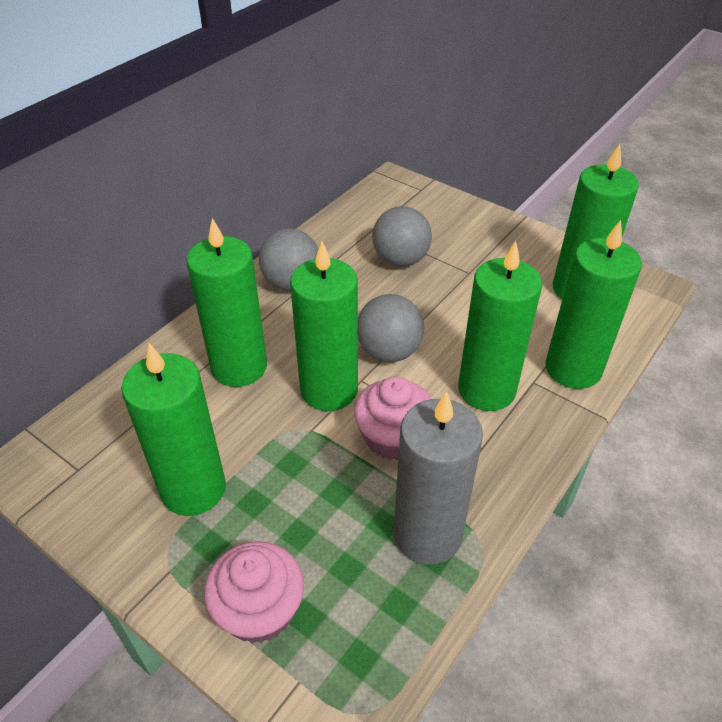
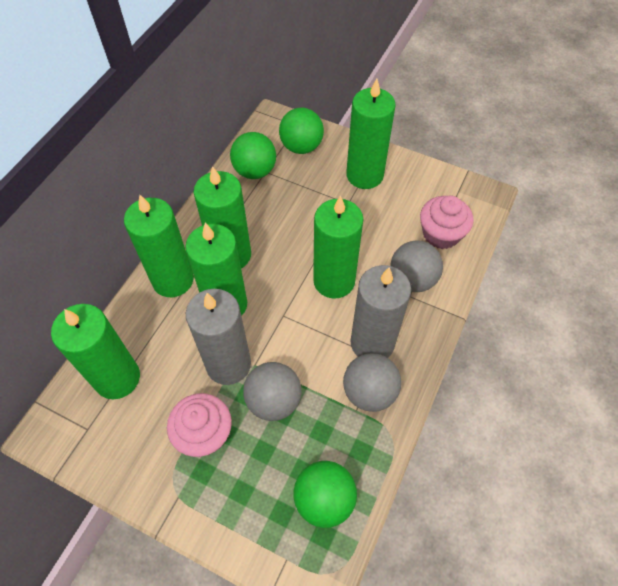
green ball: none = 0 -> [230,132,276,179] [279,108,324,154] [293,461,357,528] = 3
grey candle: [394,392,483,565] = 1 -> [186,289,251,385] [350,265,411,358] = 2

